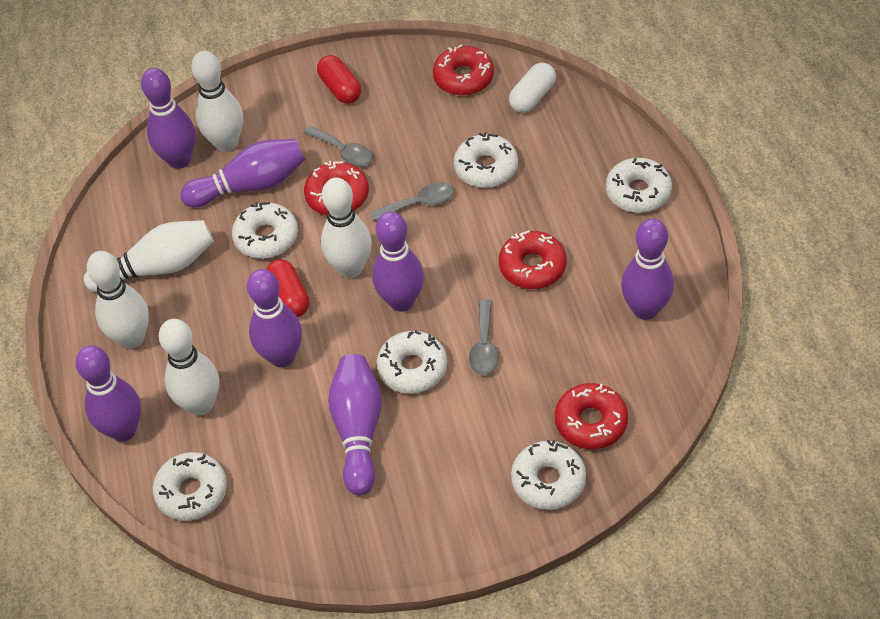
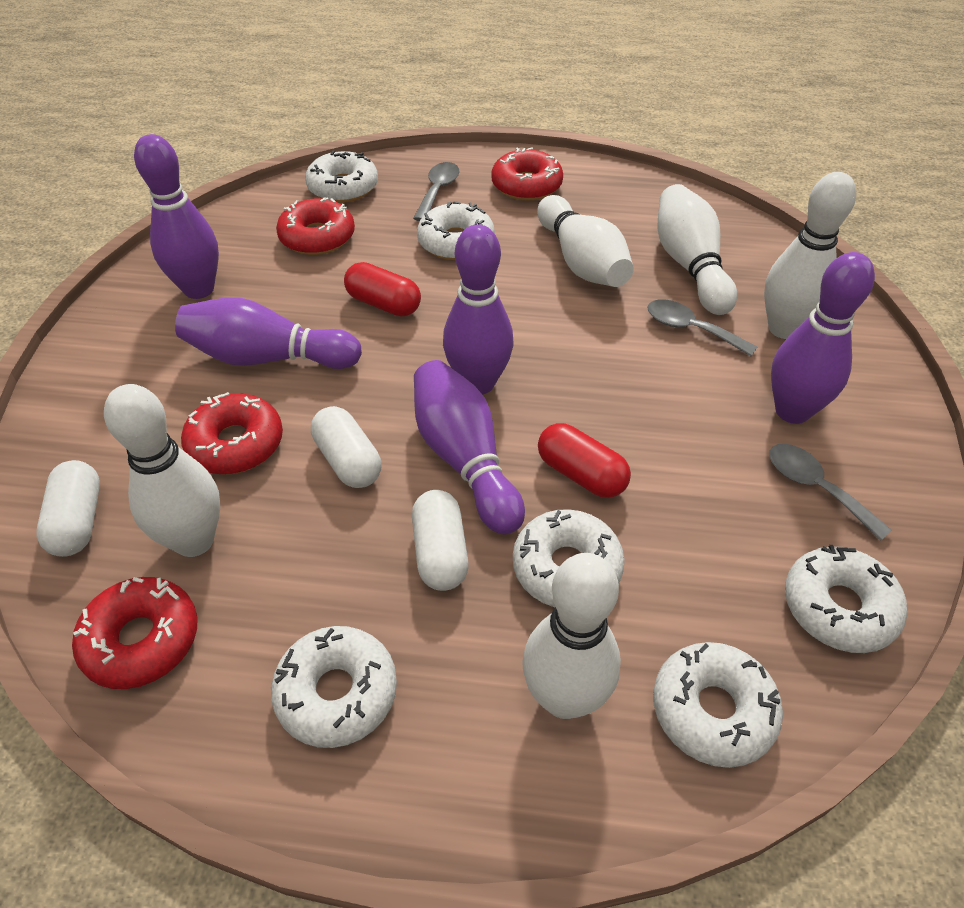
purple bowling pin: [75,346,141,441] [141,68,196,169] [180,139,305,208] [247,269,302,367] [328,354,382,495] [372,211,424,312] [621,219,674,320] = 7 -> [134,134,219,299] [175,297,362,369] [414,360,525,535] [443,224,514,394] [771,252,875,424] = 5
white capsule: [509,63,556,113] = 1 -> [36,460,100,557] [311,406,381,488] [412,490,469,591] = 3

